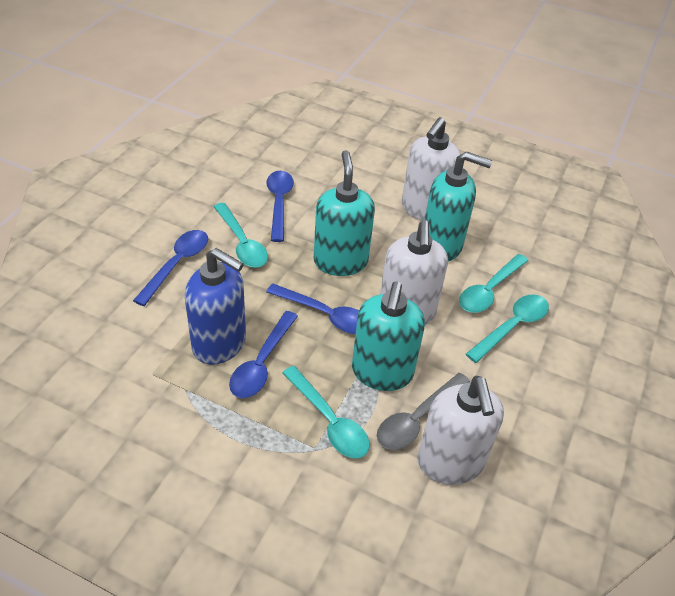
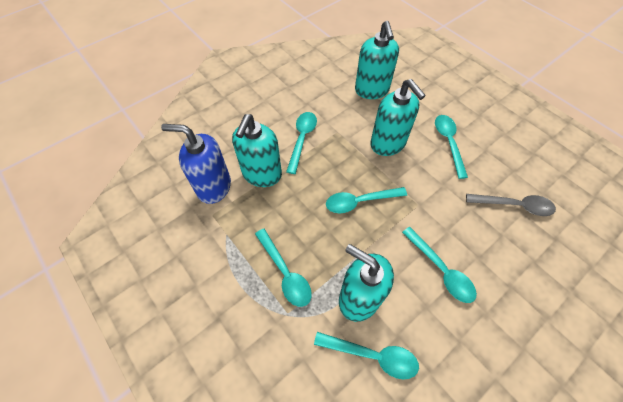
blue spoon: [133,230,208,306] [229,311,298,398] [266,171,294,242] [266,284,359,334] = 4 -> none = 0
turquoise soap dispenser: [314,150,375,276] [352,281,425,391] [425,151,492,261] = 3 -> [232,114,282,187] [339,244,394,322] [355,21,399,99] [370,79,426,156] = 4
turquoise spoon: [214,203,268,268] [282,366,370,458] [459,254,529,313] [466,295,549,363] = 4 -> [255,229,312,307] [286,112,317,174] [314,332,419,379] [326,187,407,213] [402,227,477,303] [435,115,468,179] = 6
white soap dispenser: [380,220,448,325] [402,117,461,221] [417,376,504,485] = 3 -> none = 0

